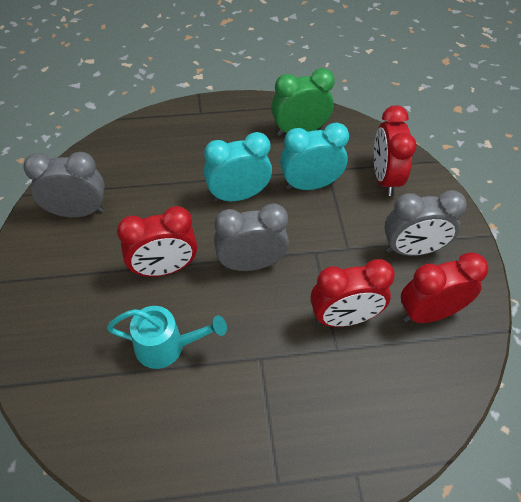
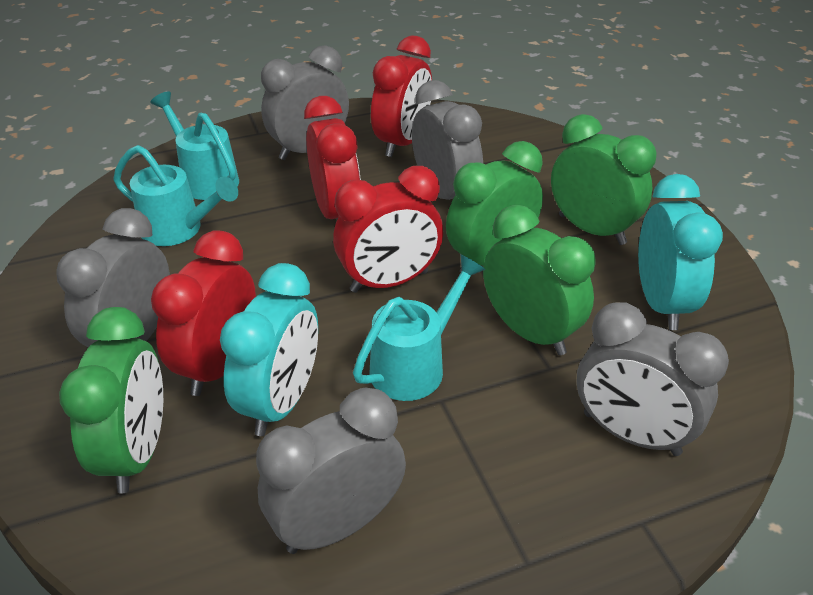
green clock: [271,68,335,136] = 1 -> [59,307,163,494] [446,141,543,272] [483,205,596,355] [551,114,657,245] = 4
grey clock: [23,152,105,217] [214,203,289,271] [384,190,467,256] = 3 -> [56,208,170,347] [256,387,406,554] [261,45,349,160] [412,80,483,200] [577,302,729,456] = 5
turquoise watering can: [107,306,227,369] = 1 -> [113,145,238,246] [151,91,239,200] [353,254,486,401] = 3

